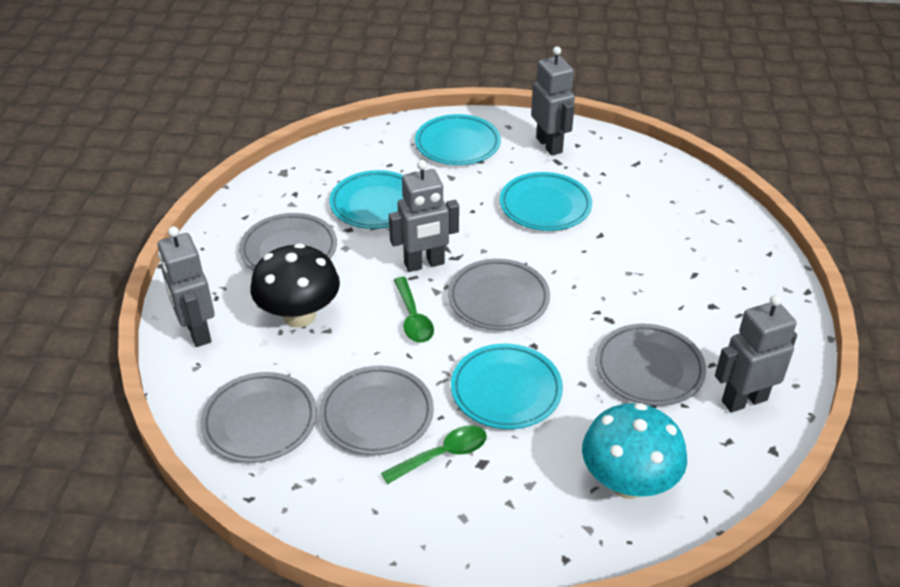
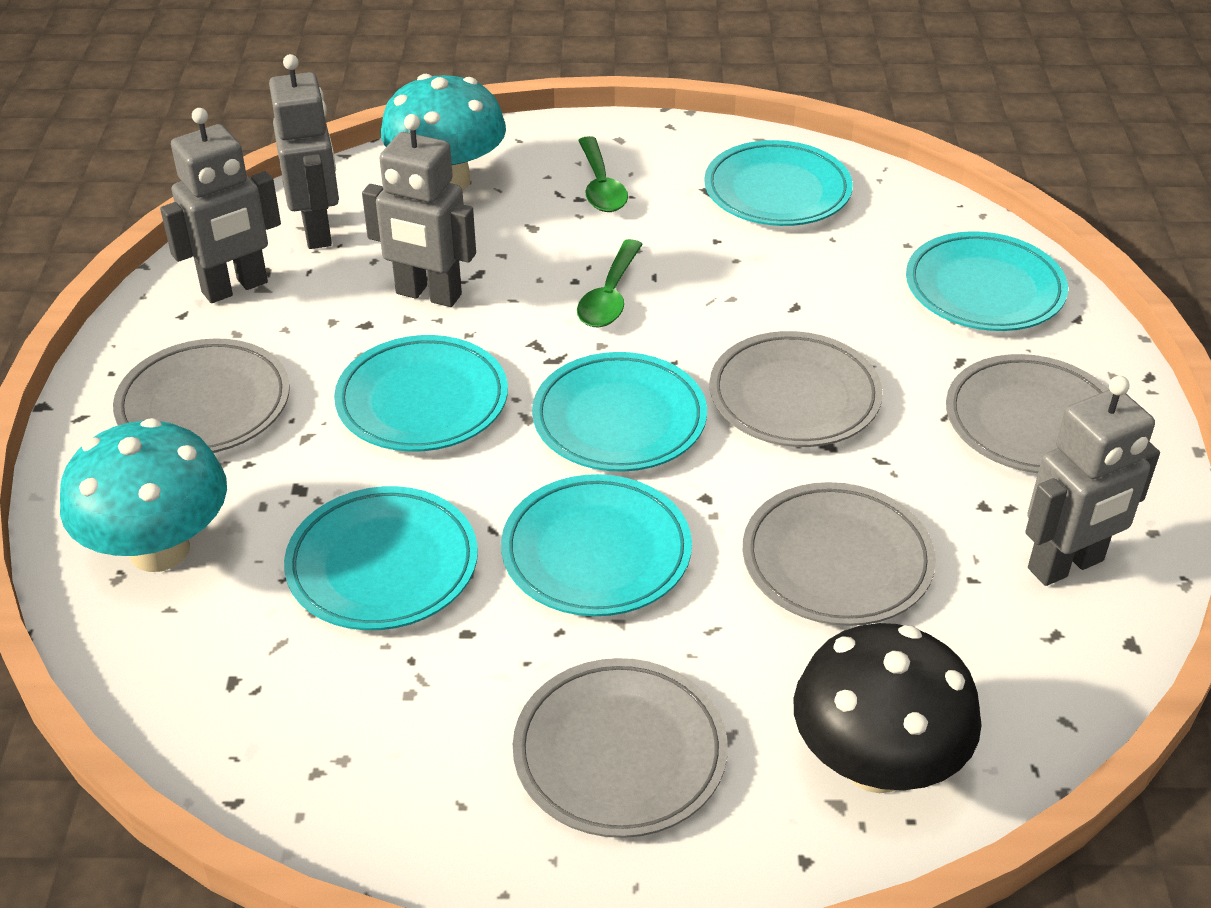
turquoise mushroom: [582,403,687,499] = 1 -> [60,418,227,572] [381,74,506,190] = 2
turquoise plate: [330,170,404,229] [415,114,501,165] [451,344,563,429] [500,172,592,231] = 4 -> [284,486,478,630] [334,335,508,452] [501,474,692,616] [532,352,707,472] [704,140,853,226] [906,231,1068,331] = 6

